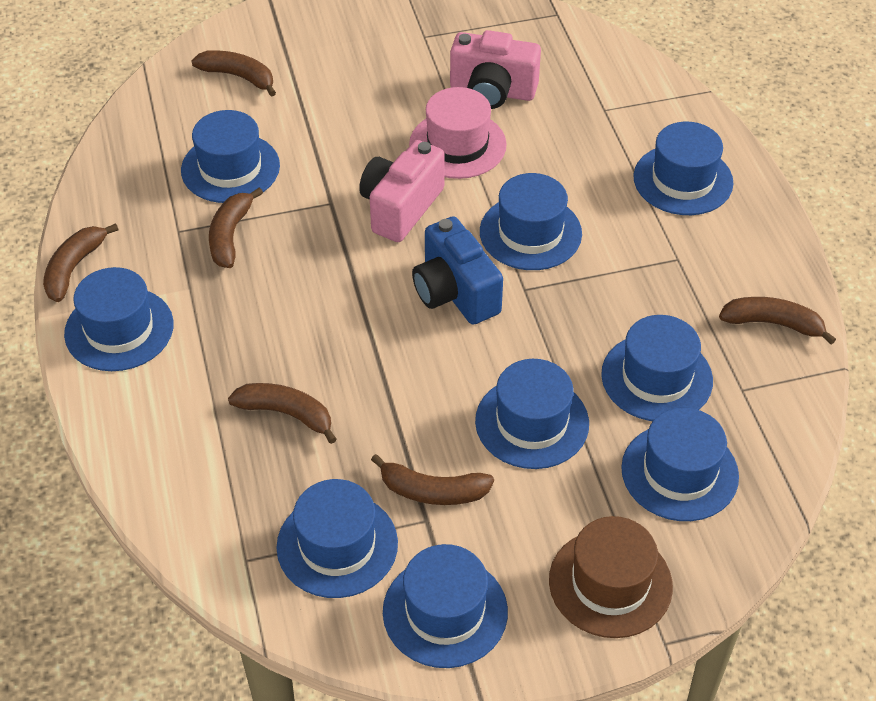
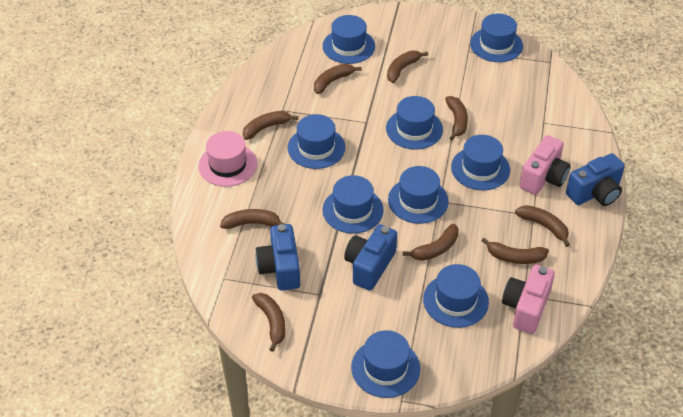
blue camera: [412,216,503,325] = 1 -> [255,224,300,291] [344,224,397,291] [566,153,625,206] = 3
brown banana: [43,223,119,302] [191,50,276,97] [209,188,263,268] [228,383,337,444] [371,454,494,505] [719,297,836,344] = 6 -> [220,209,284,229] [243,111,298,140] [252,293,286,352] [314,64,362,94] [387,51,428,83] [403,224,459,261] [445,96,468,140] [481,238,549,264] [515,205,570,247] = 9
brown hat: [549,516,673,638] = 1 -> none = 0

